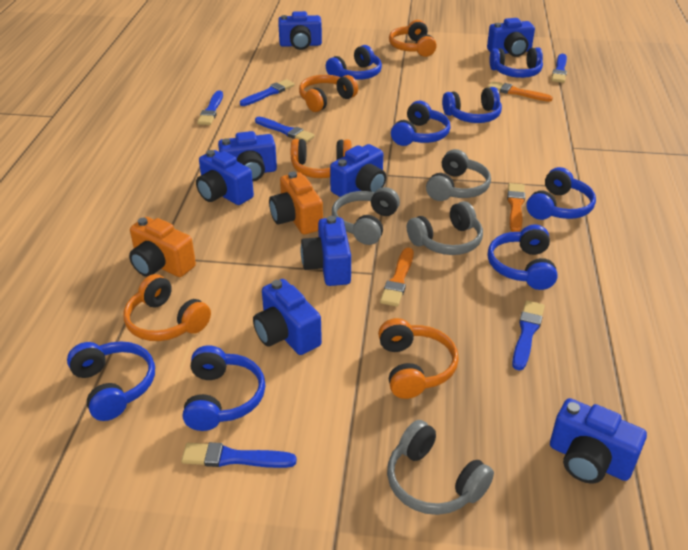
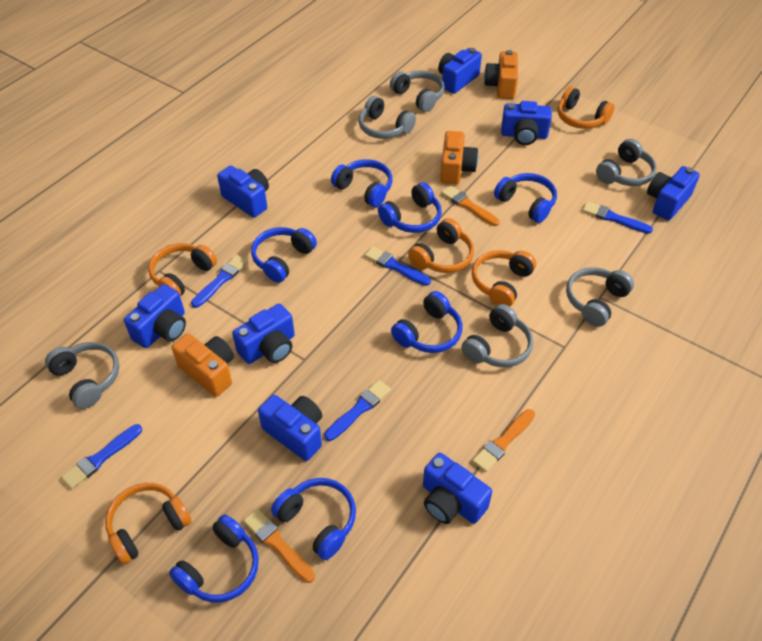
blue brush: [181,442,297,468] [197,90,223,125] [240,79,295,106] [255,117,315,142] [512,301,545,371] [552,54,567,83] = 6 -> [61,424,142,489] [191,255,248,308] [324,380,391,441] [364,246,431,286] [582,201,653,234] = 5
blue headphones: [67,341,155,421] [183,345,265,431] [326,45,382,80] [391,101,451,146] [442,87,502,123] [488,224,558,290] [489,47,543,78] [527,167,596,220] = 8 -> [169,515,259,603] [251,227,317,283] [271,478,356,560] [331,159,392,207] [378,182,442,233] [391,291,462,353] [494,173,557,223] = 7
grey headphones: [332,187,400,245] [387,420,494,515] [407,201,483,255] [426,149,491,201] = 4 -> [45,342,119,409] [359,96,416,139] [390,70,445,112] [461,304,533,367] [566,267,634,327] [596,139,657,186] = 6
orange camera: [129,217,196,277] [269,172,323,235] = 2 -> [172,334,234,397] [440,131,478,185] [484,50,518,99] = 3

